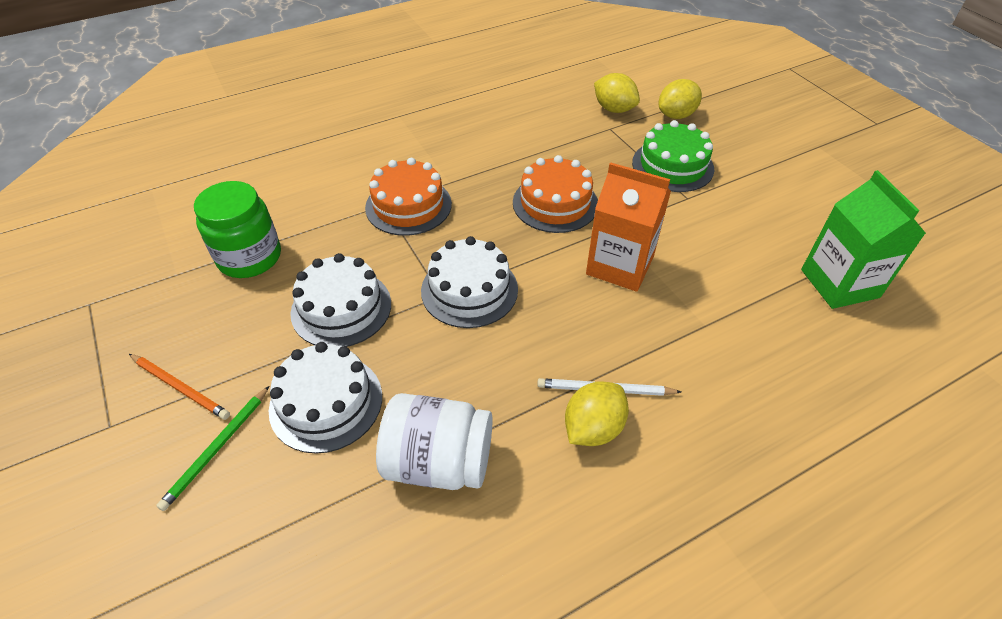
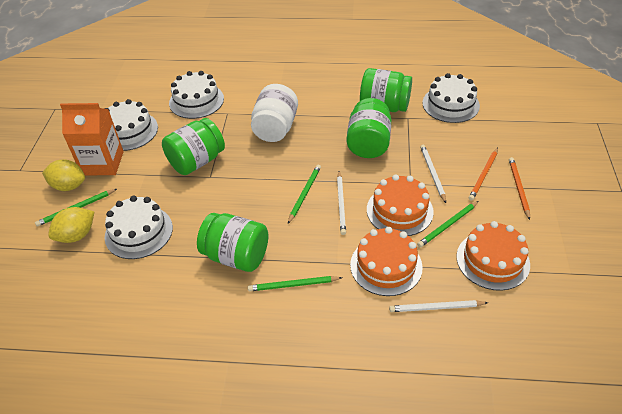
green cake: [632,120,714,192] = 1 -> none = 0
green carton: [801,170,926,309] = 1 -> none = 0
green jar: [194,181,281,278] = 1 -> [162,118,225,175] [197,213,268,272] [346,98,391,158] [360,68,412,112] = 4
green pencil: [156,386,269,511] = 1 -> [35,189,117,227] [248,276,342,291] [288,165,321,224] [417,201,479,247] = 4
orange cake: [365,158,452,236] [513,155,598,233] = 2 -> [350,227,423,296] [367,174,434,236] [456,221,530,291] = 3
orange pencil: [129,354,230,420] = 1 -> [469,148,498,201] [509,157,530,220] = 2
white cake: [269,342,382,454] [290,253,391,347] [421,236,518,328] = 3 -> [104,196,173,259] [105,99,158,151] [169,71,224,119] [422,73,480,123] = 4
white pencil: [537,378,681,396] = 1 -> [337,171,346,235] [389,300,488,312] [420,145,446,203] = 3
yellow lemon: [565,381,629,446] [594,73,640,113] [659,79,702,119] = 3 -> [42,159,85,191] [48,207,94,243] = 2

